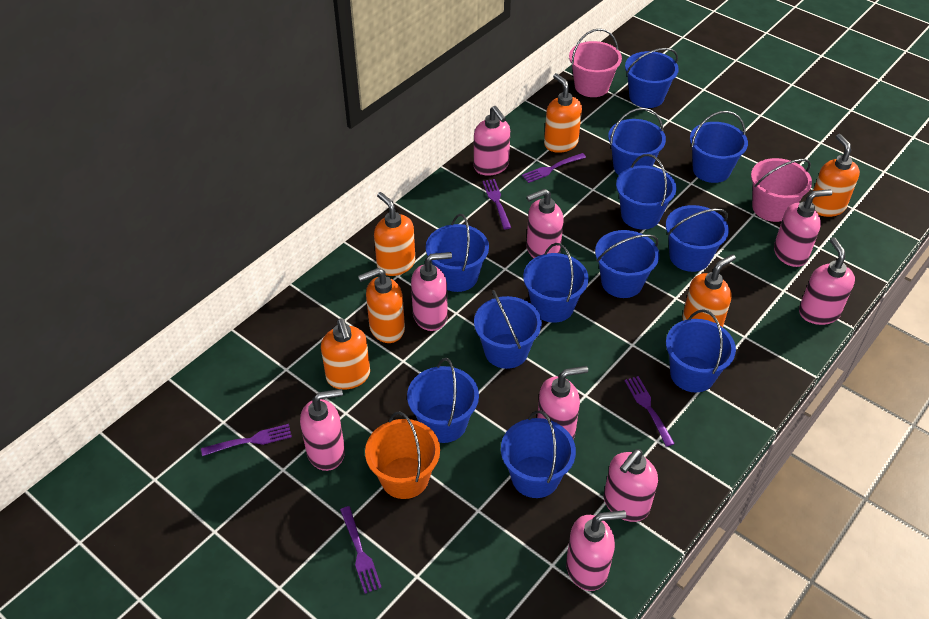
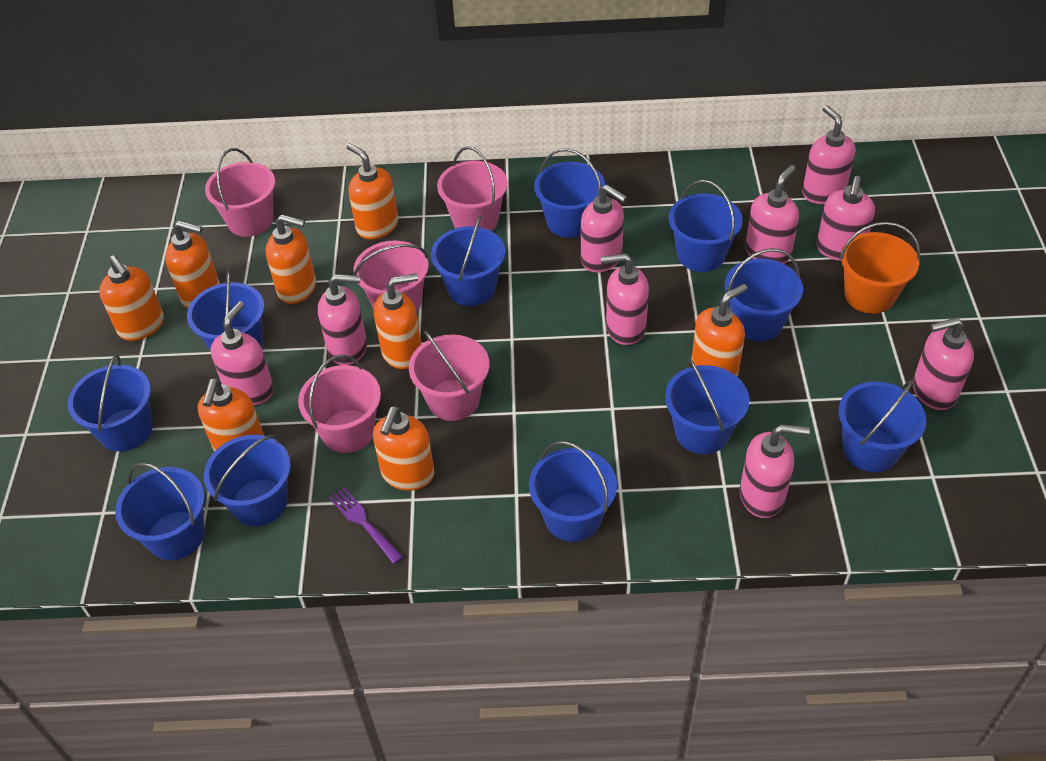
blue bucket: [407,358,479,443] [426,214,489,292] [474,290,542,369] [501,411,576,498] [523,243,589,323] [595,230,659,298] [608,108,666,175] [616,154,677,230] [625,48,679,108] [666,205,729,272] [666,309,736,392] [690,111,748,183] = 12 -> [68,354,153,452] [115,463,205,560] [187,270,265,350] [204,435,291,526] [431,215,505,306] [529,441,617,542] [534,148,605,238] [665,358,749,454] [669,180,743,272] [725,248,803,341] [839,380,926,472] = 11
orange soap dispenser: [321,318,370,390] [358,268,405,343] [374,192,415,276] [544,73,582,153] [682,254,736,327] [812,134,860,217] = 6 -> [99,255,164,341] [165,221,220,308] [198,378,264,452] [266,215,316,304] [347,143,398,239] [373,406,434,491] [374,273,421,369] [692,284,747,377] = 8
pink bucket: [569,28,622,97] [751,158,812,222] = 2 -> [205,148,275,237] [298,354,381,453] [353,241,428,312] [409,330,489,421] [437,146,508,231] = 5
purple fork: [201,424,292,456] [340,506,382,593] [482,179,511,229] [522,153,586,183] [625,376,675,447] = 5 -> [329,487,403,564] = 1

